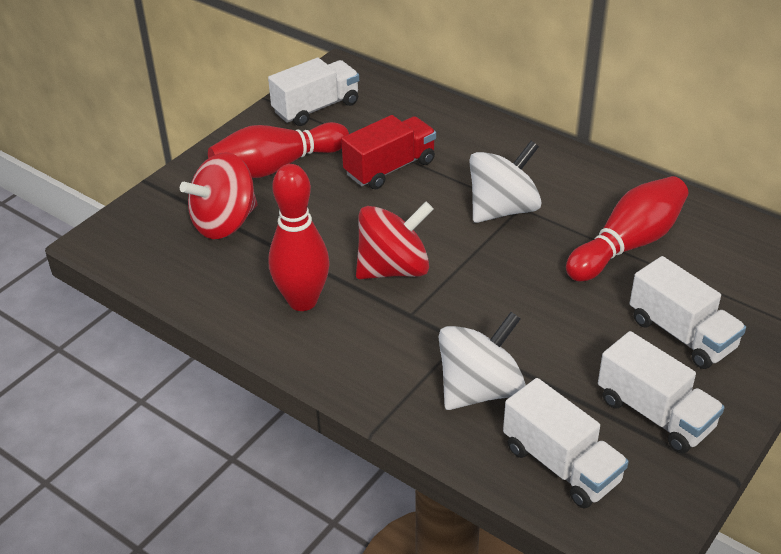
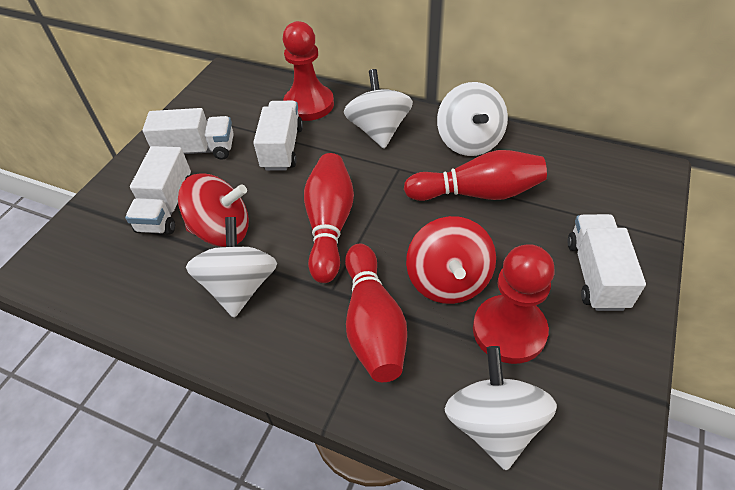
red pawn: none = 0 -> [283,21,334,121] [473,244,554,364] = 2
red truck: [341,115,436,189] = 1 -> none = 0
white spinning top: [438,312,526,410] [469,141,542,223] = 2 -> [186,217,277,318] [344,69,413,148] [437,82,508,156] [444,346,557,470] = 4

